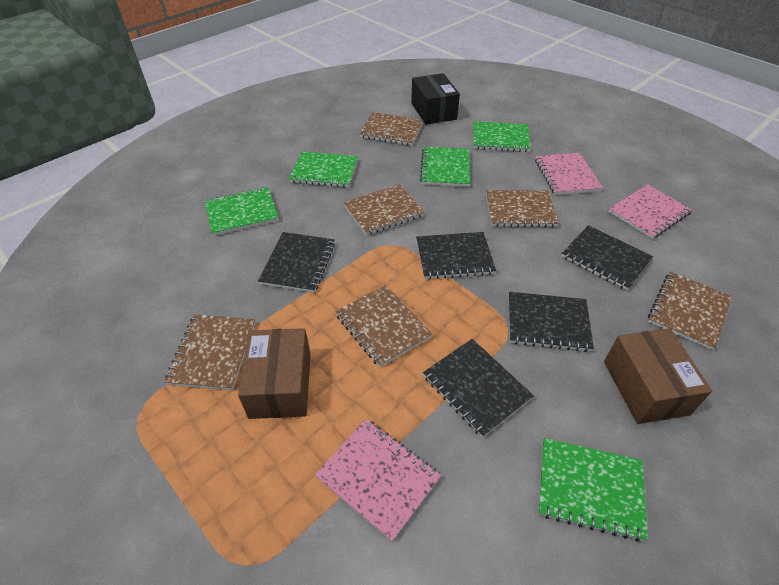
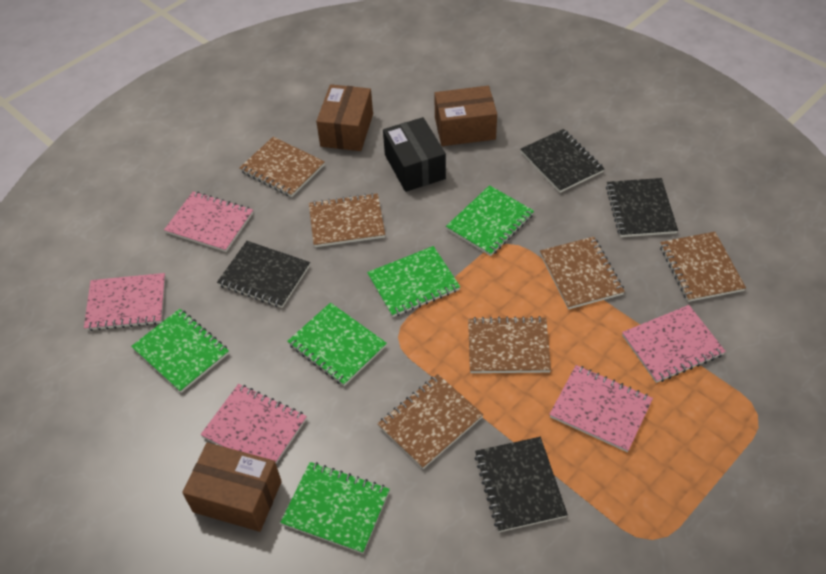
black notebook: [258,232,335,293] [416,232,496,279] [423,339,534,438] [509,292,594,352] [561,225,653,291] = 5 -> [217,241,310,308] [475,437,568,532] [520,129,604,193] [606,178,678,237] = 4
brown box: [238,328,311,419] [604,328,712,424] = 2 -> [182,442,282,532] [316,84,373,151] [434,86,497,146] = 3
pink notebook: [315,419,441,542] [535,153,603,195] [608,184,692,239] = 3 -> [84,273,165,331] [164,191,253,252] [201,384,307,464] [549,365,653,452] [622,305,726,383] = 5

